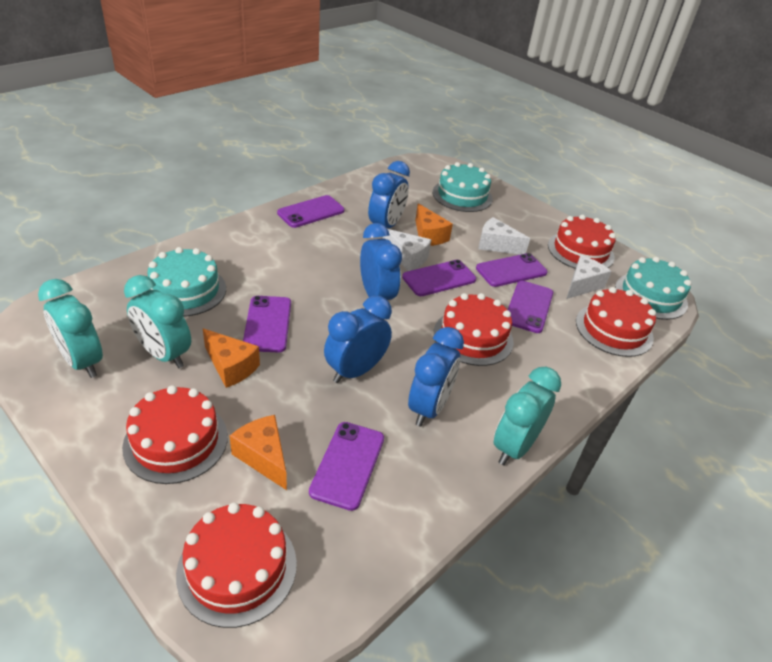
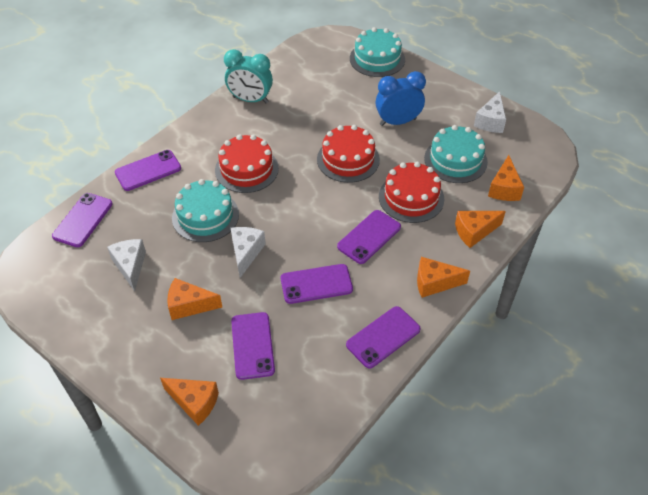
blue clock: [324,296,392,383] [360,223,402,300] [368,161,410,228] [408,327,464,427] = 4 -> [376,71,426,126] = 1
orange cheese: [203,328,260,388] [230,415,287,490] [415,203,453,246] = 3 -> [160,378,219,426] [167,278,222,320] [417,257,470,298] [455,211,506,248] [488,155,524,201] = 5
red cake: [122,385,228,484] [176,502,297,628] [434,293,514,366] [548,214,616,269] [576,287,656,357] = 5 -> [215,135,279,193] [317,125,380,183] [379,162,444,223] = 3
turquoise clock: [38,279,103,378] [124,275,191,368] [493,367,561,465] = 3 -> [224,49,273,103] = 1

